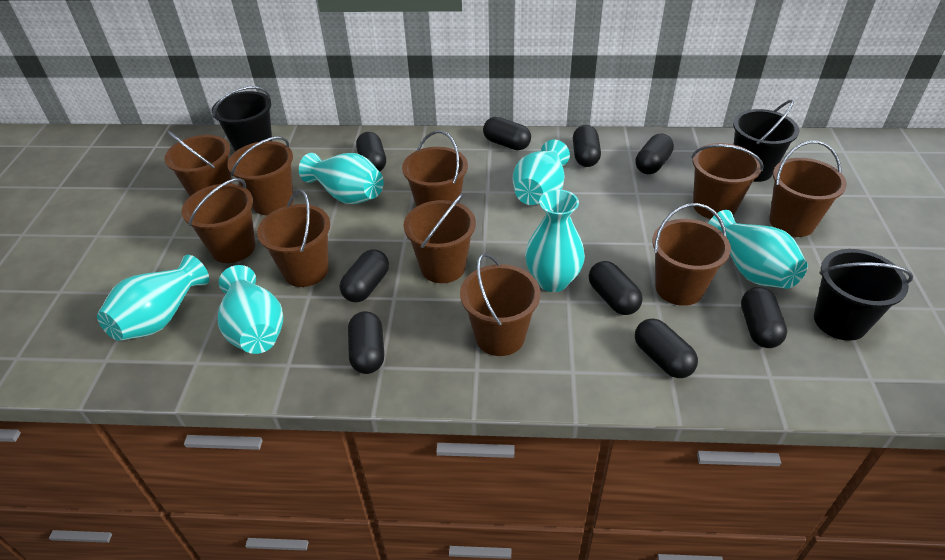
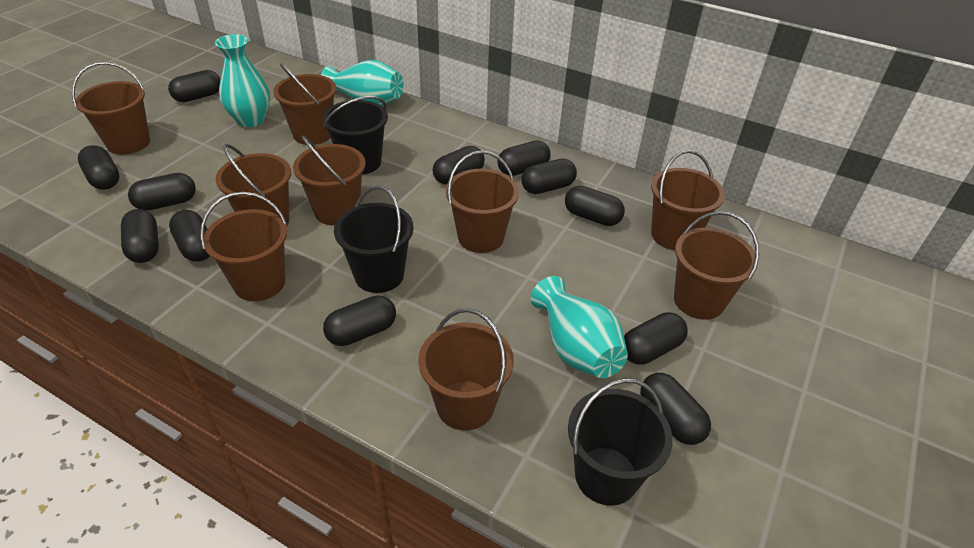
black capsule: [340,249,389,302] [348,311,384,374] [356,132,386,171] [483,117,531,150] [573,125,601,167] [589,261,643,315] [635,318,698,378] [636,134,674,174] [741,287,787,348] = 9 -> [78,145,120,190] [121,209,159,263] [128,173,196,211] [168,70,220,102] [169,210,210,262] [323,295,396,346] [433,146,485,185] [498,141,551,176] [522,159,577,194] [565,186,625,226] [624,312,688,365] [640,373,711,445] = 12
brown bucket: [164,131,232,196] [182,178,255,263] [227,136,293,215] [257,189,330,287] [402,130,468,207] [404,193,476,283] [460,253,540,356] [652,203,731,306] [691,143,764,219] [769,141,847,237] = 10 -> [72,62,150,155] [200,192,287,301] [215,144,291,227] [273,63,336,145] [293,135,366,226] [418,308,514,430] [446,150,519,253] [651,150,725,251] [674,211,759,320] = 9
turquoise vase: [97,255,209,341] [218,265,283,354] [299,153,384,204] [513,140,570,205] [525,189,585,292] [708,210,808,289] = 6 -> [215,34,270,127] [321,60,403,106] [531,276,628,378] = 3

